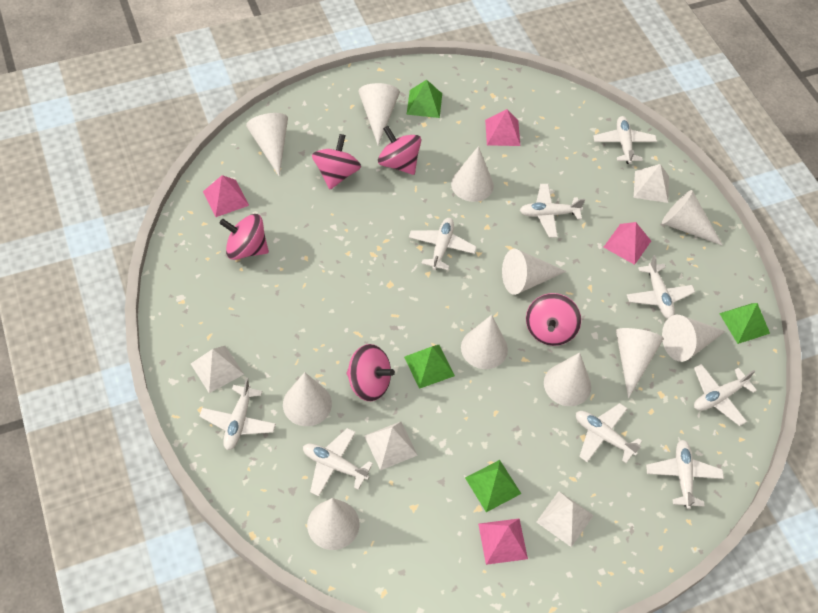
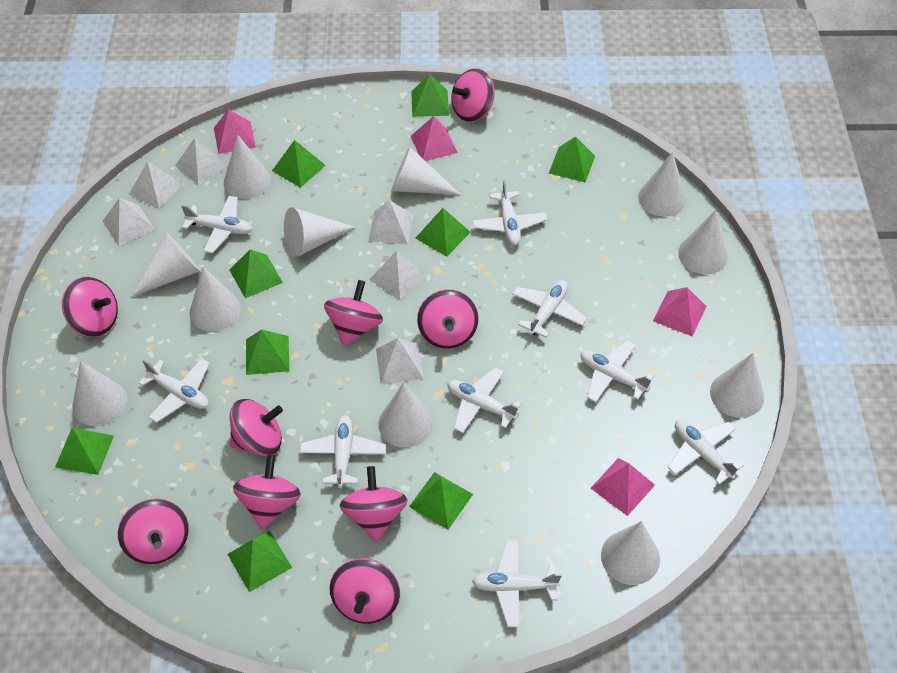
green pyramid: [404,345,455,389] [407,80,442,118] [465,460,521,512] [719,303,770,344] = 4 -> [55,427,114,475] [227,531,292,592] [230,249,283,298] [246,330,289,375] [272,140,325,188] [409,472,473,530] [411,75,449,117] [416,208,470,257] [549,136,595,183] = 9
pink spinning top: [219,214,269,260] [312,134,361,189] [346,344,395,401] [378,126,421,175] [526,293,581,346] = 5 -> [62,277,118,337] [118,498,189,564] [230,399,283,456] [233,455,301,529] [324,280,383,346] [330,558,400,624] [339,466,408,542] [417,289,479,349] [451,68,495,122] = 9
white pyramid: [191,346,244,393] [365,422,418,470] [537,491,594,547] [634,164,669,203] = 4 -> [103,198,155,246] [129,161,183,209] [175,138,228,186] [369,200,413,245] [369,250,427,300] [376,338,424,384] = 6

